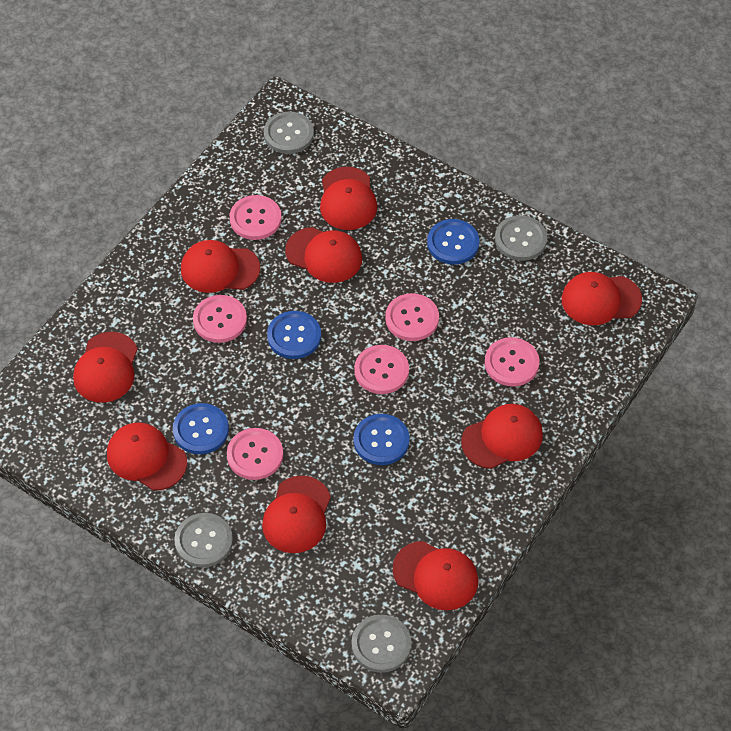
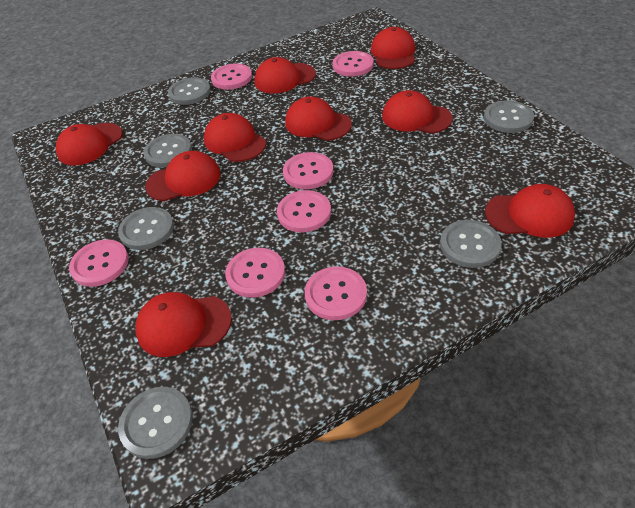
blue button: [173,403,229,454] [267,311,321,359] [354,414,410,465] [427,219,480,264] = 4 -> none = 0
grey button: [174,513,233,568] [264,112,314,154] [352,615,412,673] [495,215,547,261] = 4 -> [118,207,174,250] [118,387,193,459] [144,134,192,168] [168,78,210,105] [440,220,502,268] [484,101,534,133] = 6
pink button: [193,295,247,343] [227,428,283,480] [230,195,282,240] [354,345,409,394] [385,293,439,341] [485,337,539,387] = 6 -> [69,239,129,287] [211,63,252,90] [225,248,285,298] [277,190,331,232] [283,152,333,189] [305,266,367,320] [333,51,374,77] = 7

